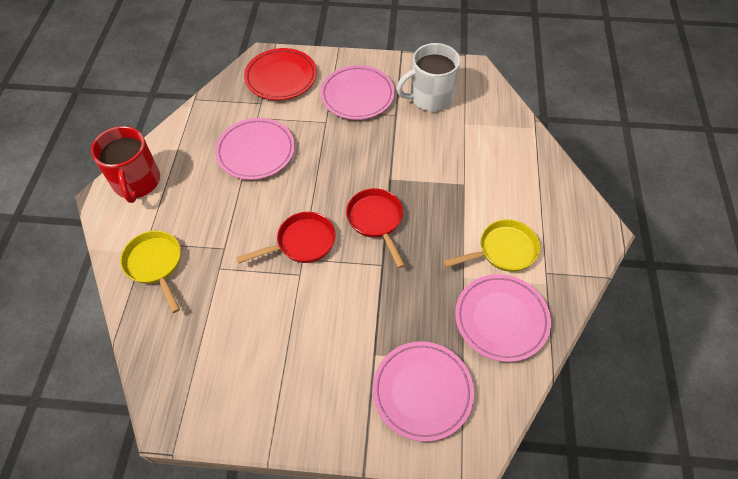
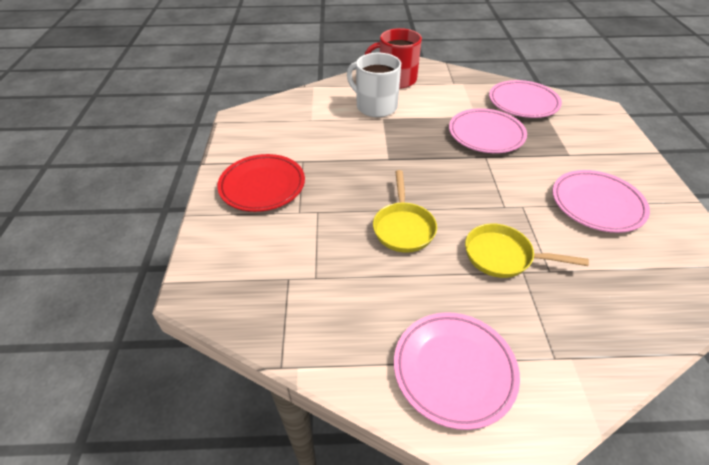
red pan: [236,212,335,263] [346,188,405,268] = 2 -> none = 0

